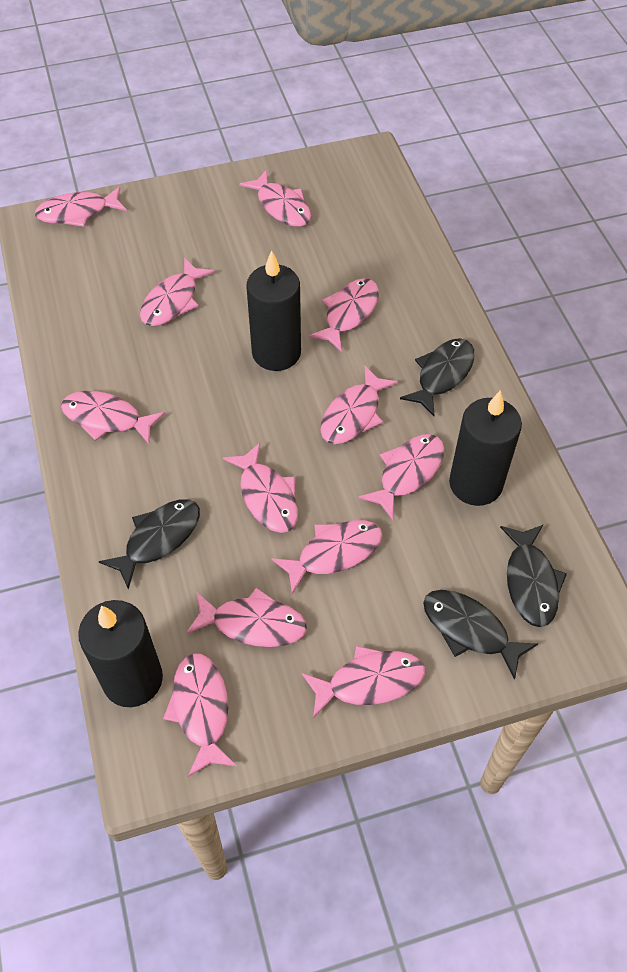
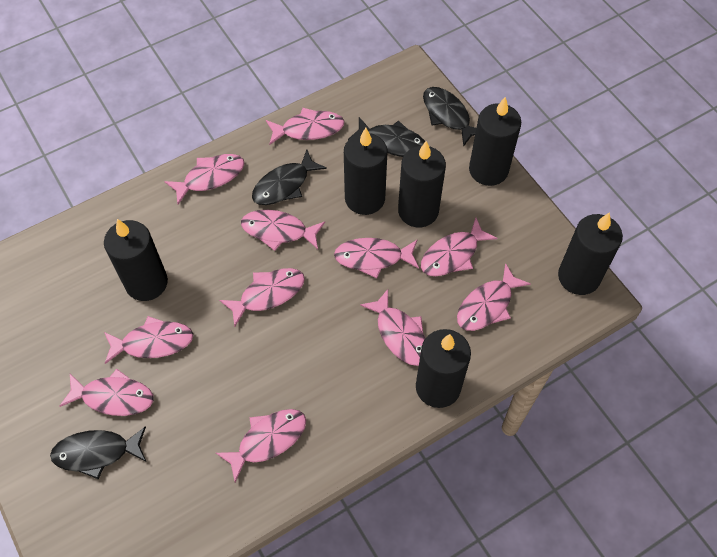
black candle: [78,600,163,707] [246,250,301,371] [449,390,522,506] = 3 -> [104,219,168,301] [344,128,388,215] [398,141,446,227] [416,329,471,408] [469,97,521,186] [558,212,623,295] = 6
pink fish: [35,186,127,227] [61,391,165,444] [140,258,215,326] [163,653,237,777] [186,588,307,647] [223,443,298,533] [239,170,311,227] [272,520,382,594] [302,646,425,718] [308,278,379,352] [320,366,398,444] [359,434,444,520] = 12 -> [59,369,154,416] [104,316,194,364] [164,154,245,204] [216,409,306,482] [219,268,305,327] [241,210,325,251] [266,108,344,145] [334,238,419,278] [360,289,426,366] [421,217,497,276] [457,263,531,331] = 11

